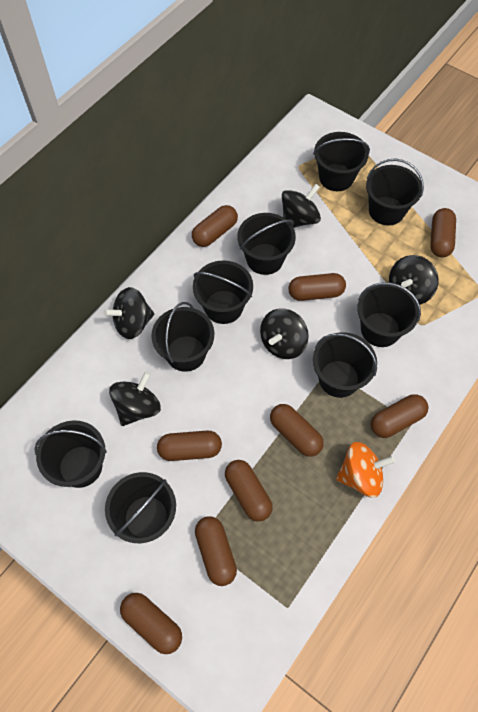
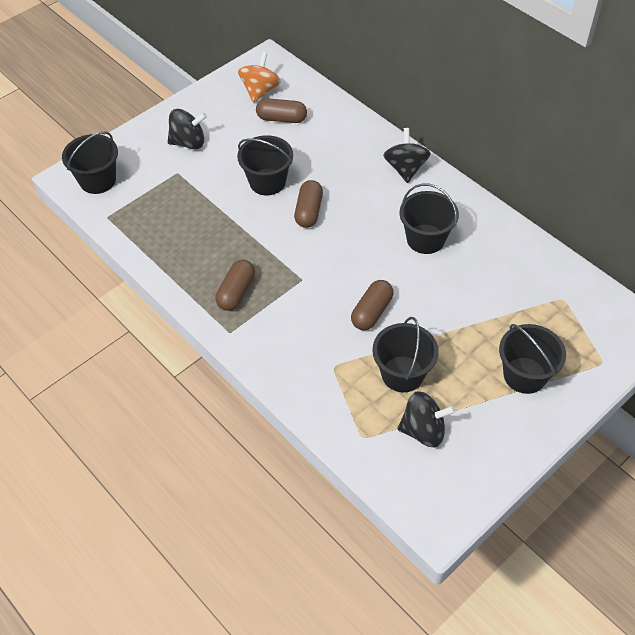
black bucket: [34,420,107,488] [105,472,176,543] [151,302,214,372] [193,260,253,324] [237,213,296,275] [313,132,370,191] [313,332,377,398] [357,282,421,347] [366,158,424,226] = 9 -> [62,131,118,194] [237,135,293,195] [372,317,439,392] [399,183,459,254] [499,324,566,394] = 5
black spinning top: [103,287,154,339] [109,371,161,426] [260,308,309,359] [282,184,321,228] [389,255,439,305] = 5 -> [168,109,207,149] [383,128,431,183] [397,391,456,447] = 3
brown capsule: [120,593,182,654] [157,431,222,461] [192,205,238,247] [195,516,237,586] [225,460,273,522] [270,404,324,457] [289,273,346,301] [371,394,428,438] [430,208,456,258] = 9 -> [215,260,255,311] [256,98,307,123] [294,180,323,228] [351,280,393,330] = 4

